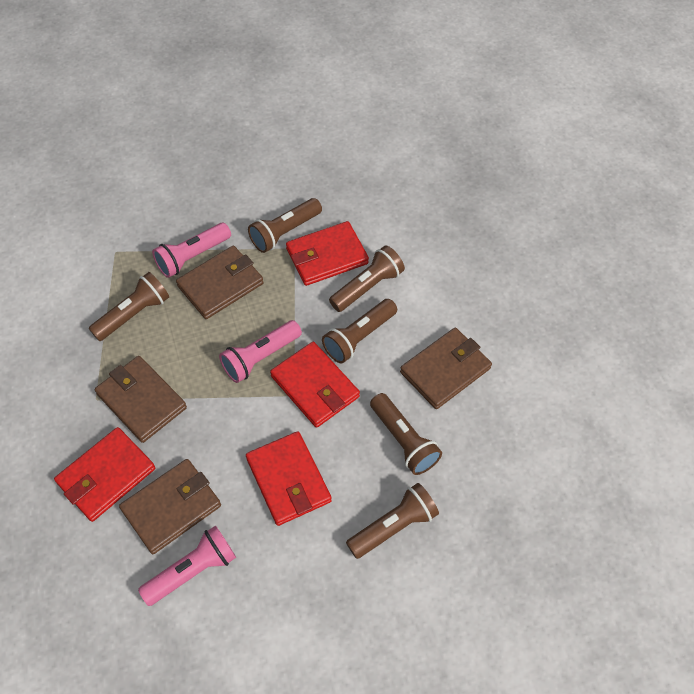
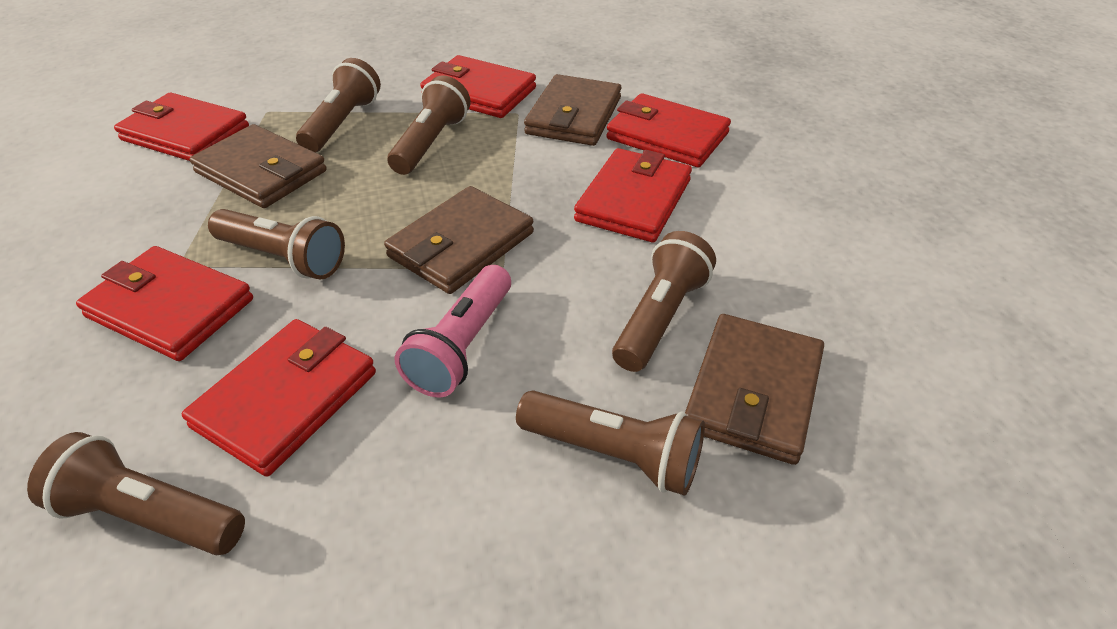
pink flashlight: [138,526,236,606] [152,223,231,278] [219,320,302,383] = 3 -> [395,265,511,398] = 1
red wallet: [54,427,155,522] [246,431,332,526] [270,342,360,428] [286,221,369,286] = 4 -> [76,246,253,361] [114,93,249,161] [182,319,376,477] [420,55,536,118] [574,148,692,242] [606,93,731,167] = 6

